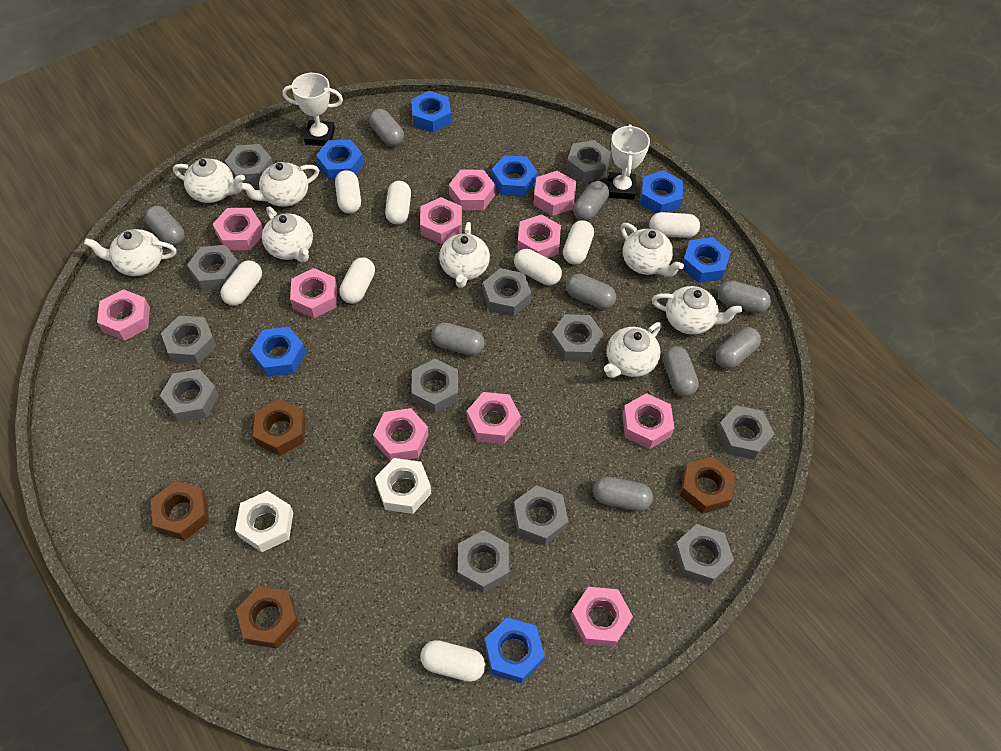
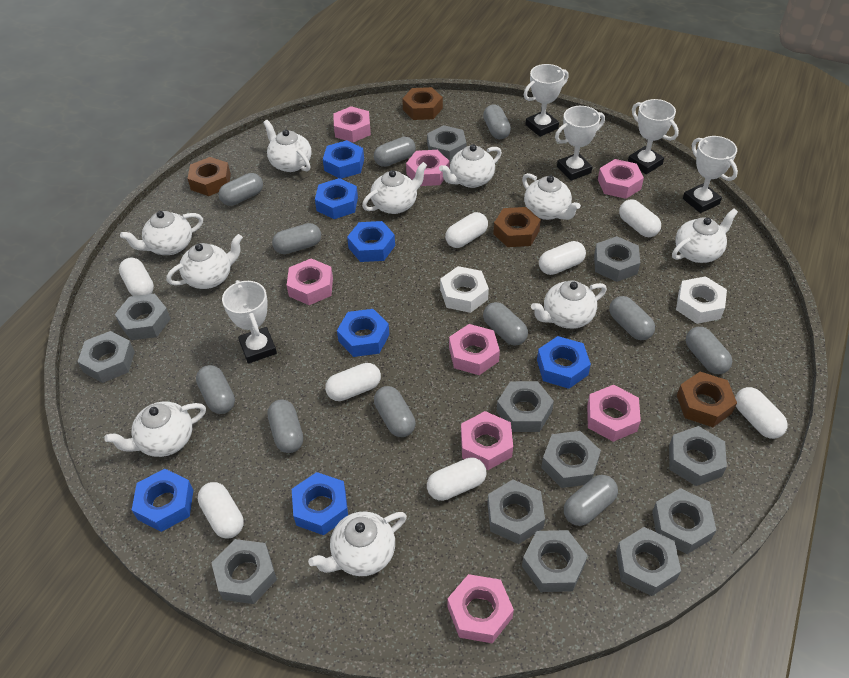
grey capsule: [145,206,185,246] [369,109,404,147] [431,322,485,356] [566,274,616,309] [573,181,609,221] [593,476,653,511] [663,346,699,397] [716,327,761,369] [718,280,771,313] = 9 -> [196,365,235,414] [219,173,263,206] [267,400,303,453] [272,223,321,254] [374,137,416,167] [374,386,415,437] [483,104,511,139] [483,302,528,346] [564,475,618,526] [609,296,655,340] [686,327,732,374] = 11
pink nut: [97,289,150,341] [213,208,263,251] [290,268,337,318] [373,408,429,461] [420,197,462,244] [449,170,495,211] [467,392,521,444] [517,214,561,258] [533,171,576,216] [570,587,633,647] [622,393,674,449] = 11 -> [287,258,333,305] [334,106,371,142] [406,150,450,186] [448,574,514,643] [449,324,500,375] [461,411,513,470] [587,385,641,442] [598,159,644,199] = 8
white teapot: [84,229,177,276] [173,158,245,203] [239,162,319,207] [262,207,313,262] [439,222,490,288] [604,322,662,378] [620,223,684,277] [652,286,742,335] = 8 -> [104,402,206,457] [120,211,203,255] [166,234,243,289] [263,120,312,172] [308,512,407,576] [362,162,427,214] [439,144,502,188] [522,173,581,220] [531,281,607,329] [672,209,738,263] = 10
white trophy: [282,73,343,146] [608,124,650,200] = 2 -> [222,280,277,363] [524,64,569,137] [555,106,605,181] [628,99,679,174] [683,136,738,213] = 5

